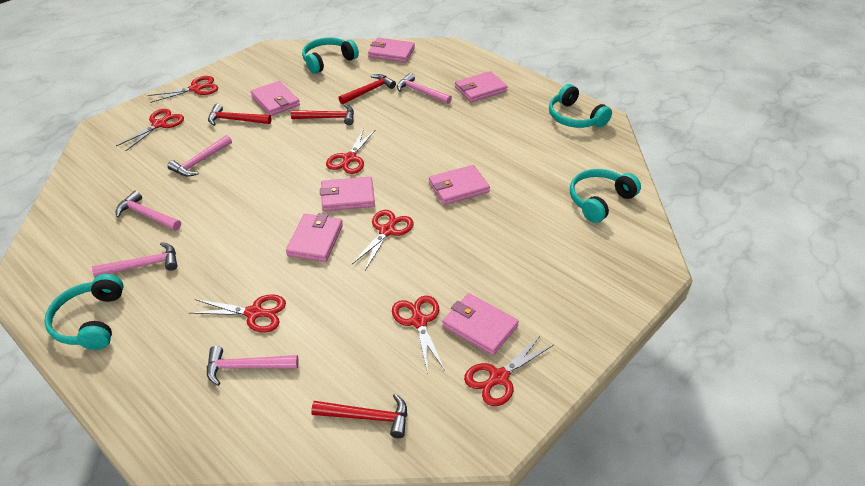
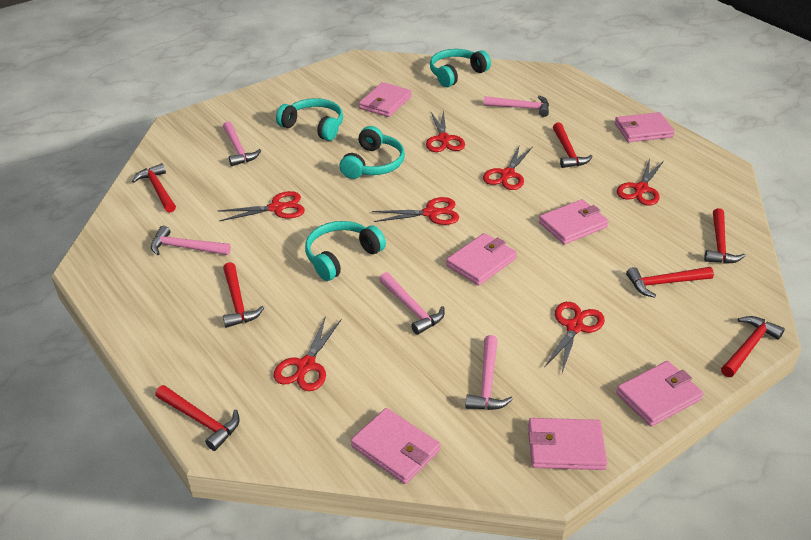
red hammer: [208,104,271,126] [291,104,354,125] [311,394,407,438] [339,74,396,104] = 4 -> [132,163,176,213] [155,385,240,451] [223,262,264,328] [553,122,593,168] [626,267,714,298] [704,208,745,264] [721,316,785,377] = 7

